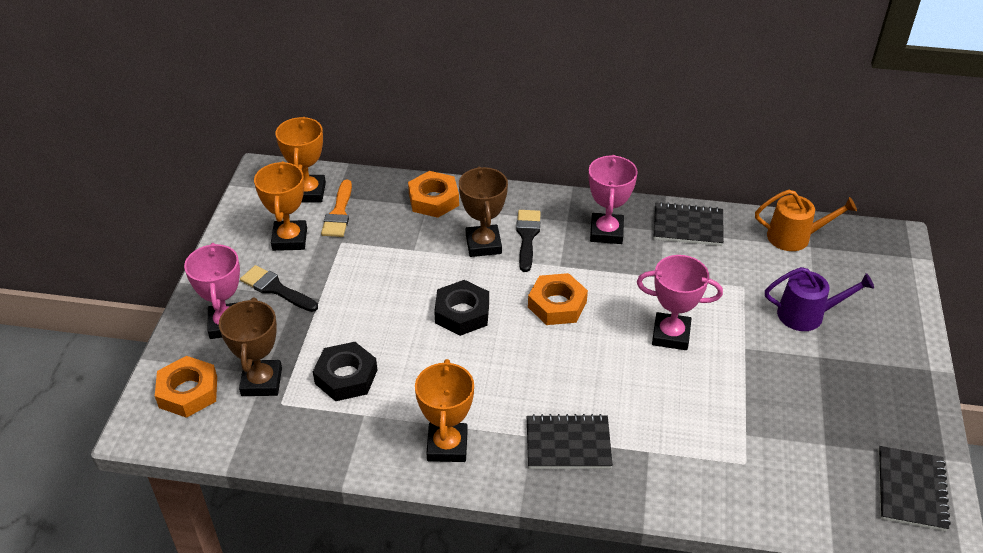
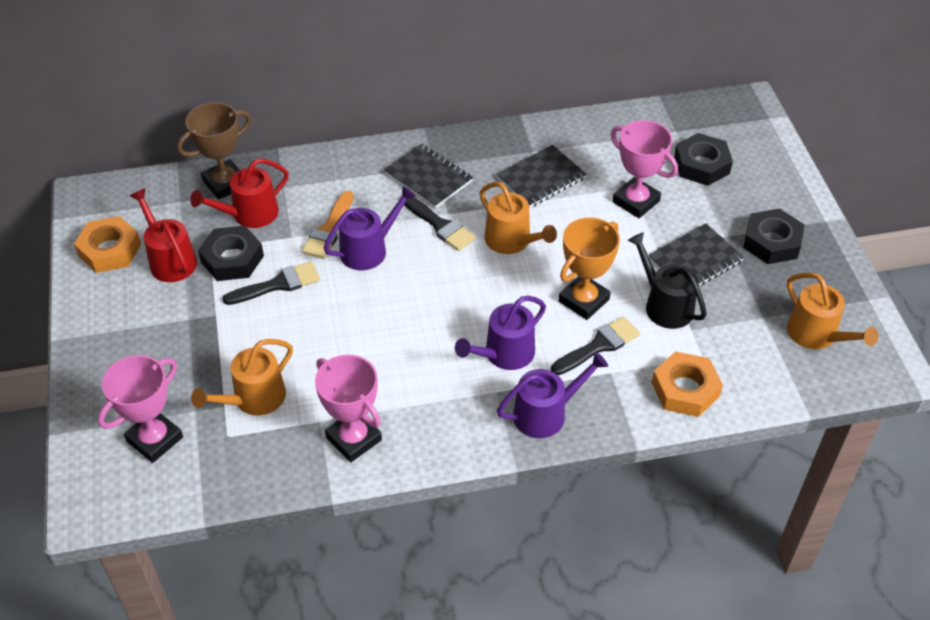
black brush: [240,265,318,312] [516,210,541,272] = 2 -> [222,261,320,305] [404,197,476,251] [551,317,640,375] = 3
black nut: [313,342,377,401] [434,280,489,336] = 2 -> [198,226,264,281] [674,133,733,186] [743,208,805,264] = 3
black watering can: none = 0 -> [628,232,707,329] = 1
brown trophy: [219,298,282,396] [459,166,508,257] = 2 -> [177,102,251,200] = 1
orange nut: [155,356,217,418] [408,171,459,218] [528,273,588,325] = 3 -> [74,216,141,273] [652,351,723,417] = 2
orange trophy: [254,161,307,251] [275,117,326,203] [415,359,474,462] = 3 -> [559,217,620,320] = 1
orange watering can: [755,190,857,251] = 1 -> [191,339,293,415] [480,182,557,254] [787,273,879,349] = 3
purple watering can: [765,267,874,331] = 1 -> [324,186,416,270] [455,296,546,370] [497,352,608,438] = 3
red watering can: none = 0 -> [130,189,197,282] [190,159,289,228] = 2

